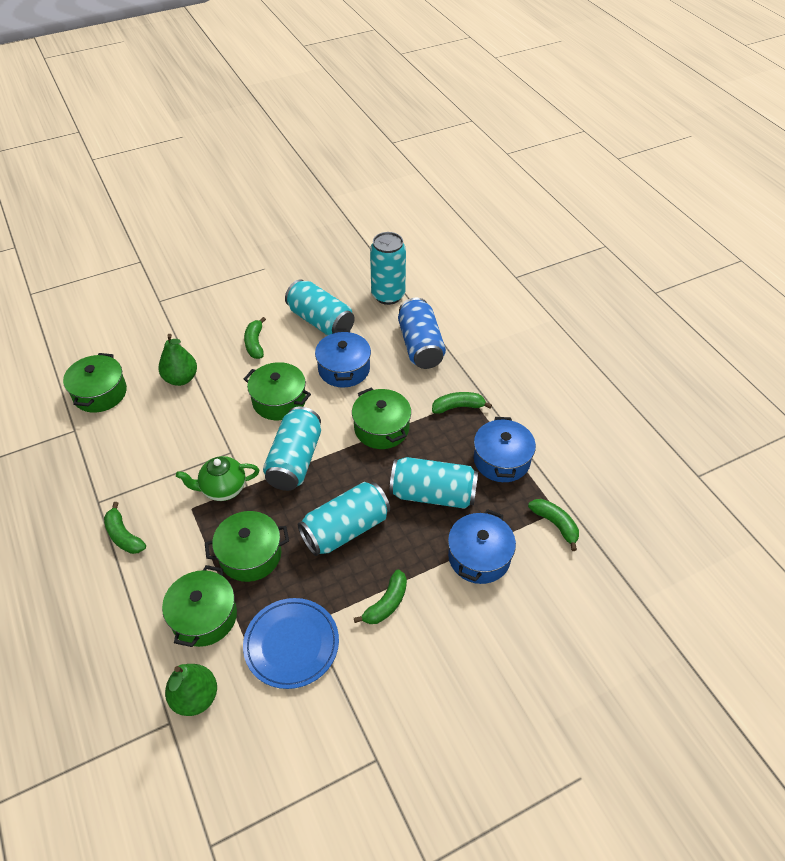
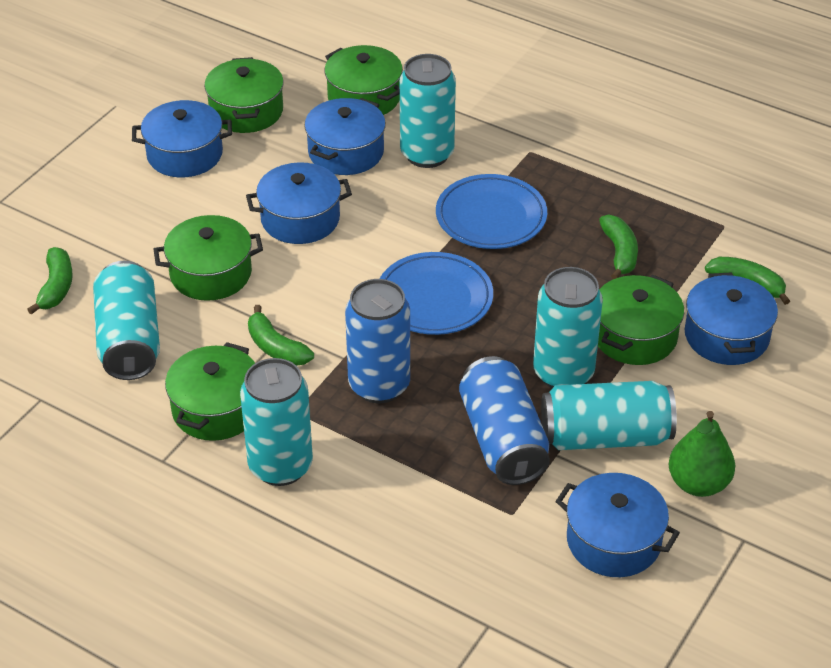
blue can: [398,298,446,369] = 1 -> [345,279,410,403] [459,356,550,485] = 2
blue plate: [243,598,339,689] = 1 -> [380,252,493,335] [436,174,547,249] = 2
blue pot: [315,330,371,388] [448,509,516,584] [474,417,536,482] = 3 -> [132,100,232,177] [246,162,352,244] [304,98,386,175] [555,473,680,577] [684,272,778,365] = 5
green banana: [104,502,146,554] [244,317,266,359] [354,570,407,624] [432,392,492,414] [528,499,579,551] = 5 -> [27,247,73,315] [248,305,314,366] [599,215,638,279] [705,257,790,305] = 4
green pear: [158,334,197,386] [165,664,217,716] = 2 -> [668,411,735,497] = 1
green teapot: [176,456,259,501] = 1 -> none = 0

